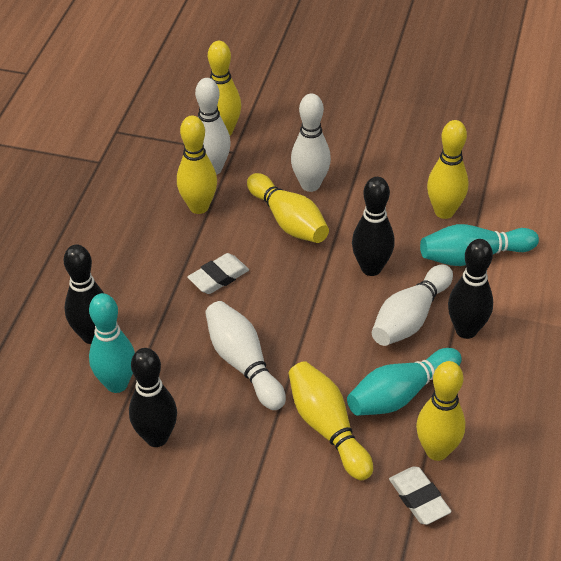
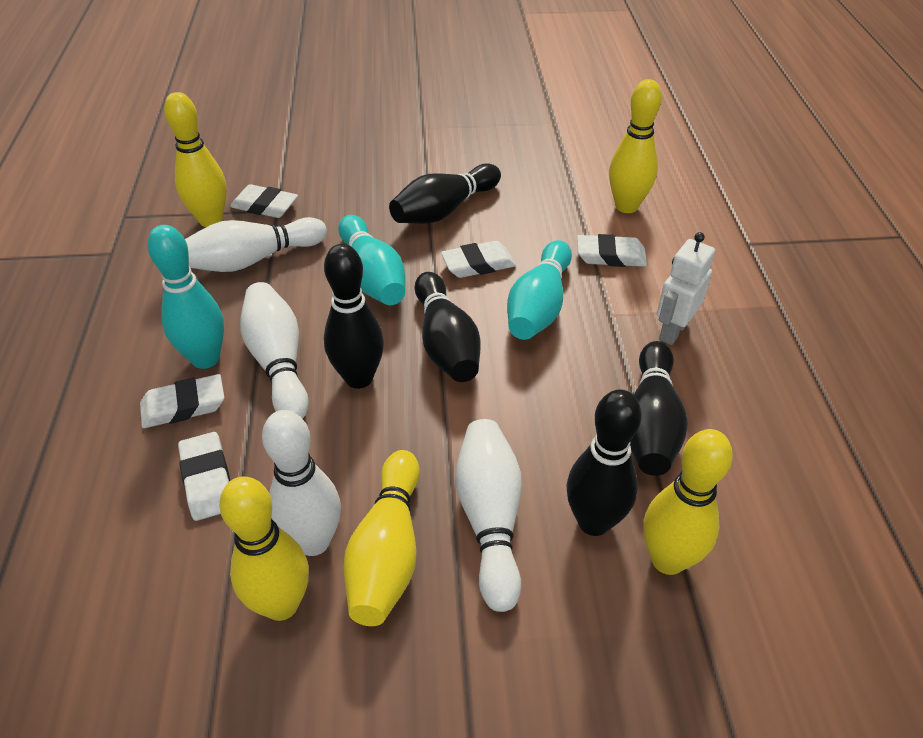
black bowling pin: [64,245,104,344] [129,348,177,447] [352,177,395,276] [448,239,493,339] = 4 -> [324,244,384,389] [389,164,501,224] [414,272,481,382] [566,389,642,536] [630,341,688,476] = 5
white eraser: [187,253,249,294] [389,466,452,525] = 2 -> [140,374,225,428] [178,432,230,521] [230,184,298,218] [441,241,516,278] [577,234,647,267] = 5
white robot: none = 0 -> [657,232,715,345] = 1
yellow bowling pin: [177,116,217,214] [208,41,241,136] [247,173,329,243] [289,361,373,480] [416,361,465,461] [427,120,468,219] = 6 -> [164,92,227,227] [219,476,309,621] [343,450,420,626] [609,79,662,213] [643,429,733,575] = 5

